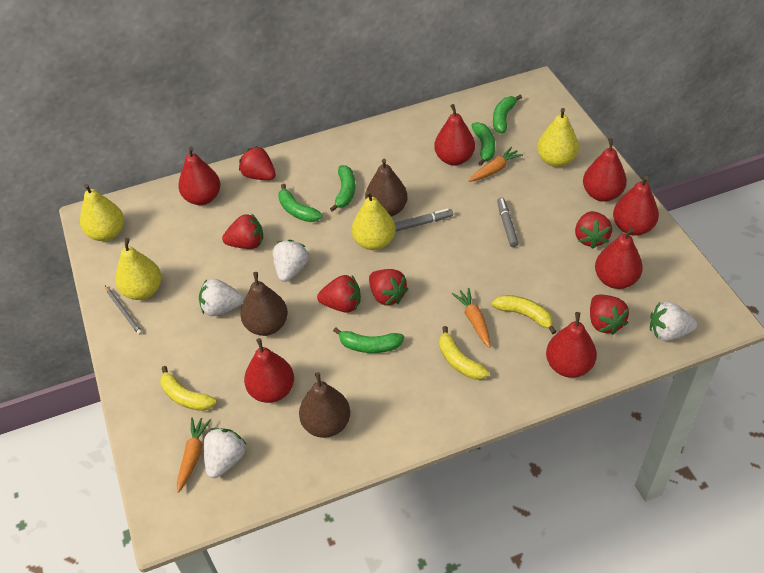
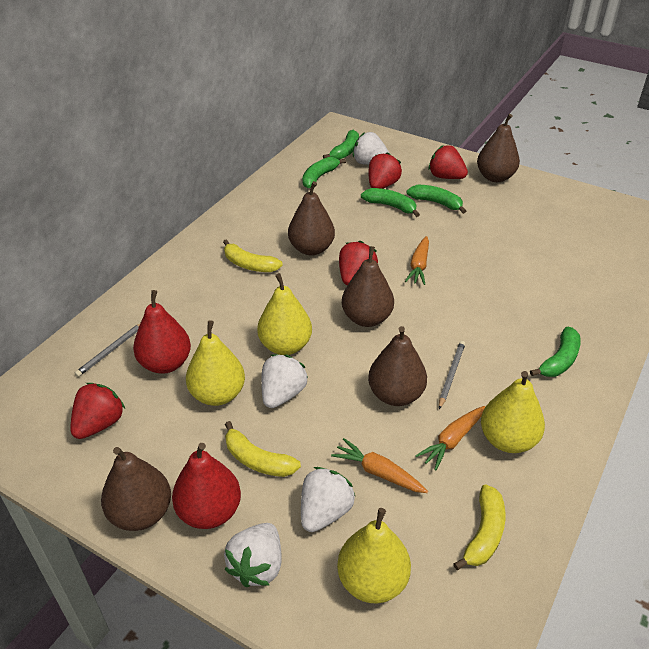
brown pear: [240,272,288,336] [299,372,350,438] [365,159,408,217] = 3 -> [101,447,171,531] [288,181,335,256] [342,246,394,327] [368,326,427,406] [477,114,520,182] = 5
grey marker: [395,208,453,232] [497,197,519,247] = 2 -> none = 0
grey pencil: [105,286,143,335] = 1 -> [75,324,140,377] [439,341,465,409] = 2
red pear: [178,147,221,205] [244,338,294,403] [434,104,475,166] [546,312,597,378] [583,138,627,202] [595,228,643,289] [613,176,659,236] = 7 -> [133,290,191,374] [172,443,241,529] = 2
red strawberry: [222,213,263,249] [239,146,276,180] [317,275,361,313] [369,269,408,306] [575,211,612,249] [590,295,629,334] = 6 -> [70,383,125,439] [339,241,378,285] [368,152,402,189] [429,145,468,179] = 4

